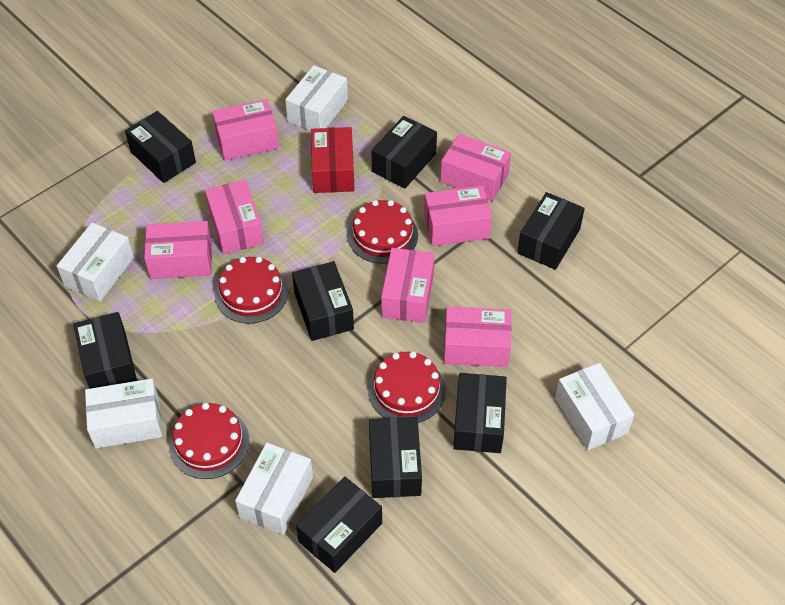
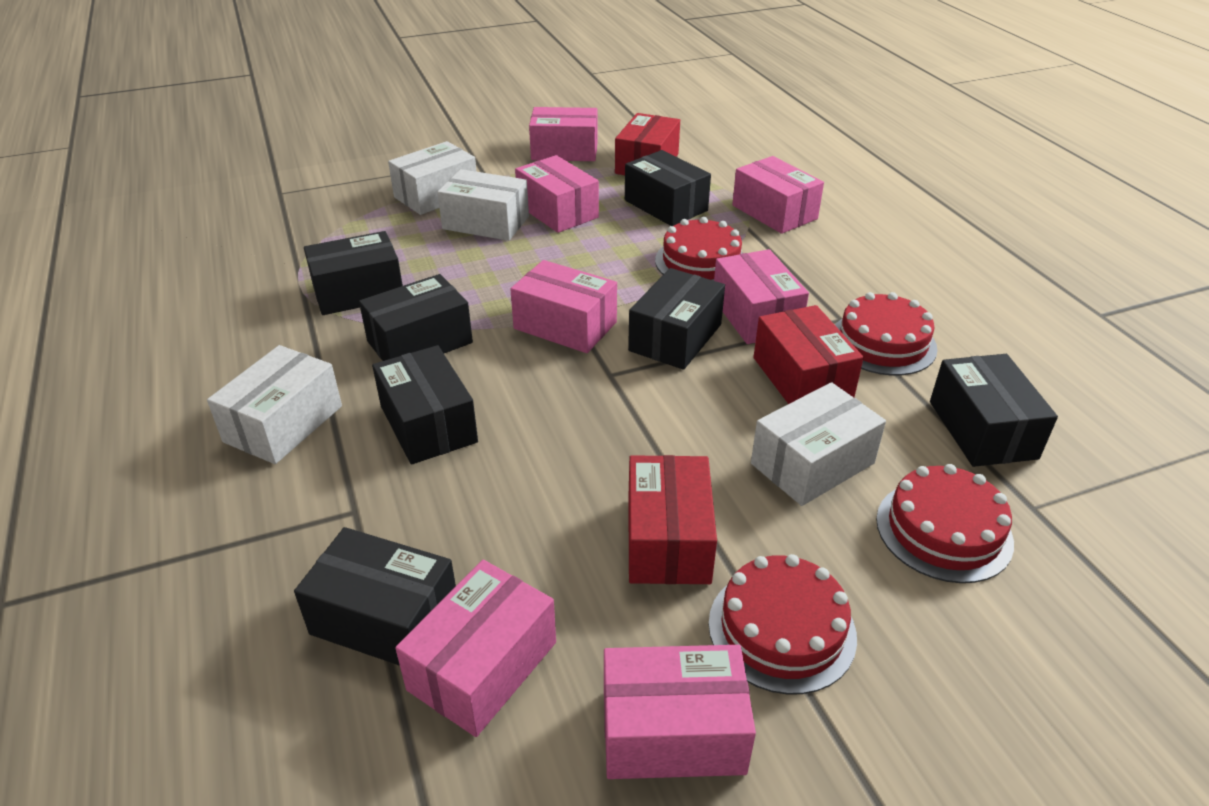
black box: [73,312,137,389] [125,111,196,183] [292,261,354,341] [296,477,382,573] [369,417,422,498] [372,116,437,189] [453,373,507,453] [517,192,585,270] = 8 -> [294,527,456,666] [304,231,403,315] [359,274,473,361] [372,345,478,465] [625,150,711,226] [628,268,725,370] [930,354,1058,467] = 7
red box: [311,127,355,193] = 1 -> [615,113,680,175] [628,455,717,584] [754,305,864,404] = 3
white box: [57,222,134,301] [85,378,162,448] [235,443,313,535] [285,65,348,131] [555,363,634,450] = 5 -> [207,345,342,464] [388,141,477,215] [437,169,529,241] [751,382,886,506] = 4

